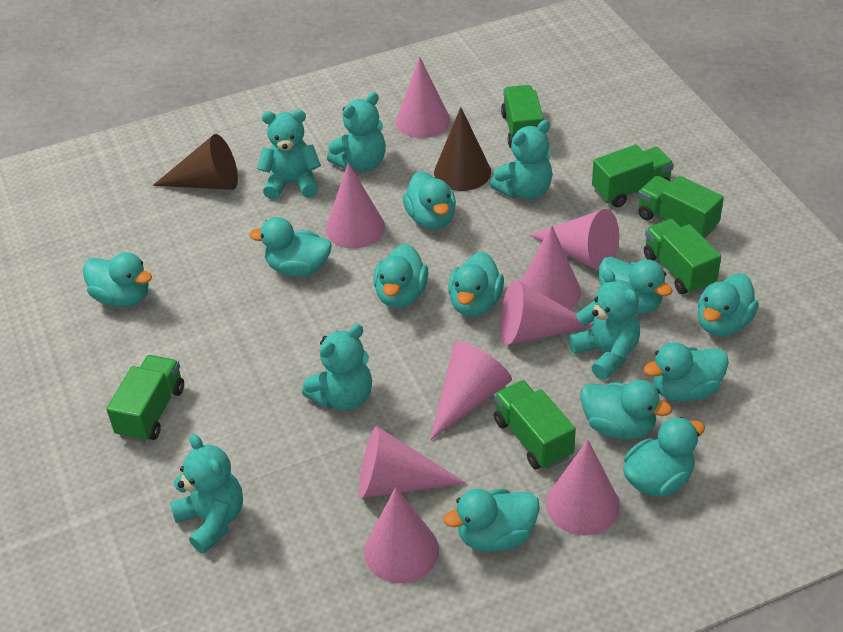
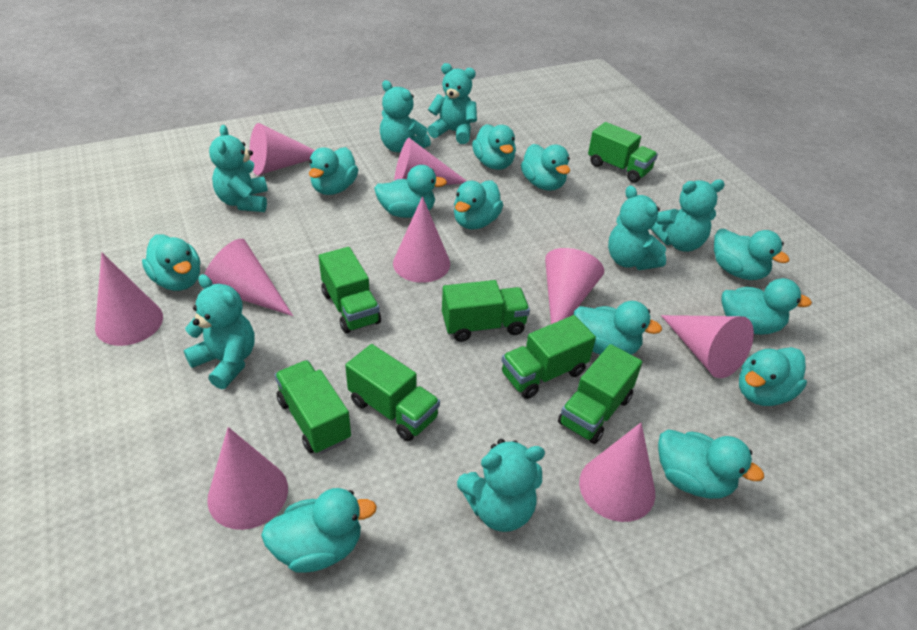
brown cone: [153,134,238,190] [434,107,491,191] = 2 -> none = 0
green truck: [107,355,184,442] [494,380,576,470] [501,85,543,148] [592,145,674,208] [638,176,724,239] [644,219,721,294] = 6 -> [275,360,351,454] [319,247,381,334] [345,344,440,441] [442,280,530,342] [502,315,596,399] [558,344,642,444] [588,122,658,183] = 7
turquoise duck: [83,252,152,307] [249,217,332,277] [373,243,428,308] [403,171,456,230] [444,489,540,552] [448,251,504,317] [580,380,672,440] [599,257,673,314] [623,417,705,497] [644,342,729,402] [698,273,759,336] = 11 -> [142,235,200,291] [261,488,377,573] [309,147,358,195] [374,165,447,218] [454,180,503,229] [472,124,516,170] [521,144,570,191] [574,301,662,355] [658,429,764,499] [714,229,790,280] [721,278,812,335] [739,347,807,406] = 12
turquoise teddy bear: [170,434,243,554] [257,110,321,200] [302,324,372,410] [327,92,386,171] [490,120,553,200] [568,269,640,380] = 6 -> [183,274,255,389] [209,125,268,212] [380,80,431,152] [427,63,477,144] [457,439,545,532] [608,185,666,270] [651,179,725,252] = 7

